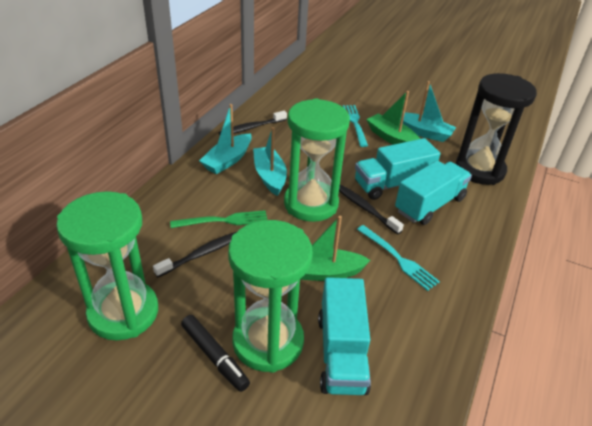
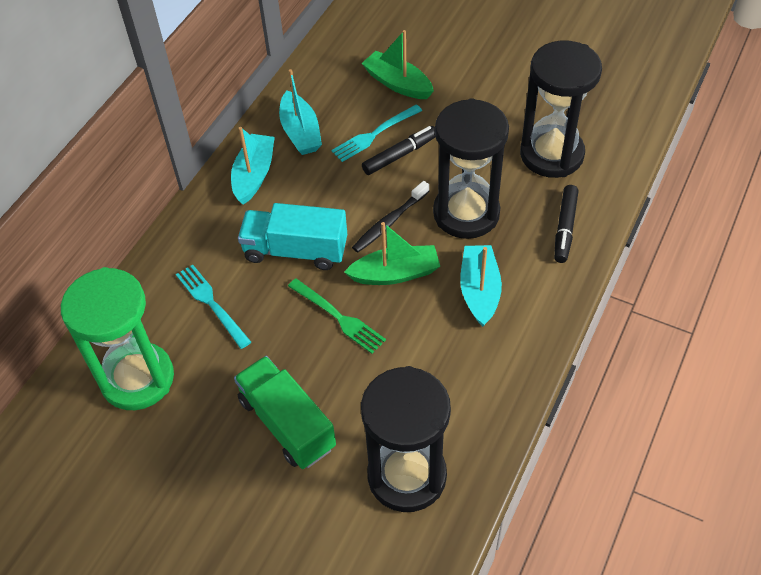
black hourglass: [456,73,537,185] = 1 -> [361,366,451,512] [433,98,509,239] [520,40,602,178] = 3
black marker: [181,315,250,392] = 1 -> [362,126,436,175] [554,185,578,263] = 2
black toothbrush: [153,232,236,277] [219,111,287,135] [339,184,404,234] = 3 -> [352,181,429,253] = 1
green hourglass: [56,191,158,340] [228,220,313,373] [284,99,350,222] = 3 -> [61,267,174,410] = 1
green truck: none = 0 -> [234,356,336,469] = 1
turquoise truck: [318,277,371,395] [355,138,440,200] [395,160,472,225] = 3 -> [238,203,347,270] = 1

